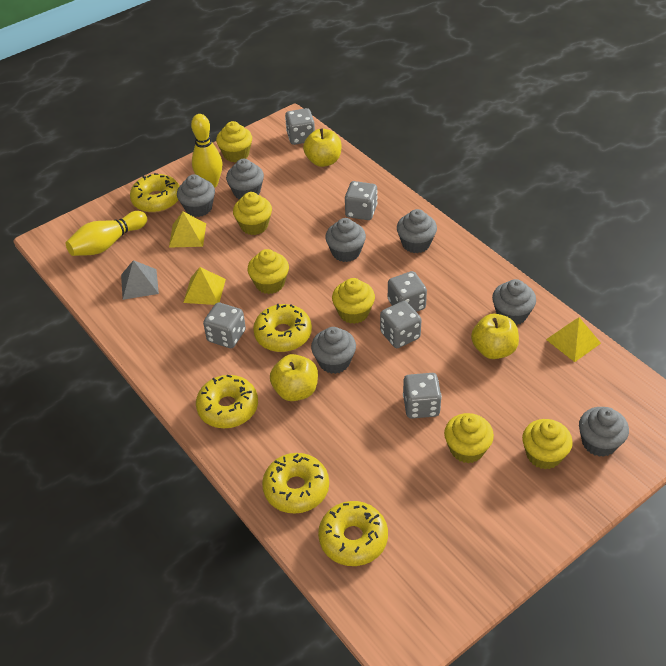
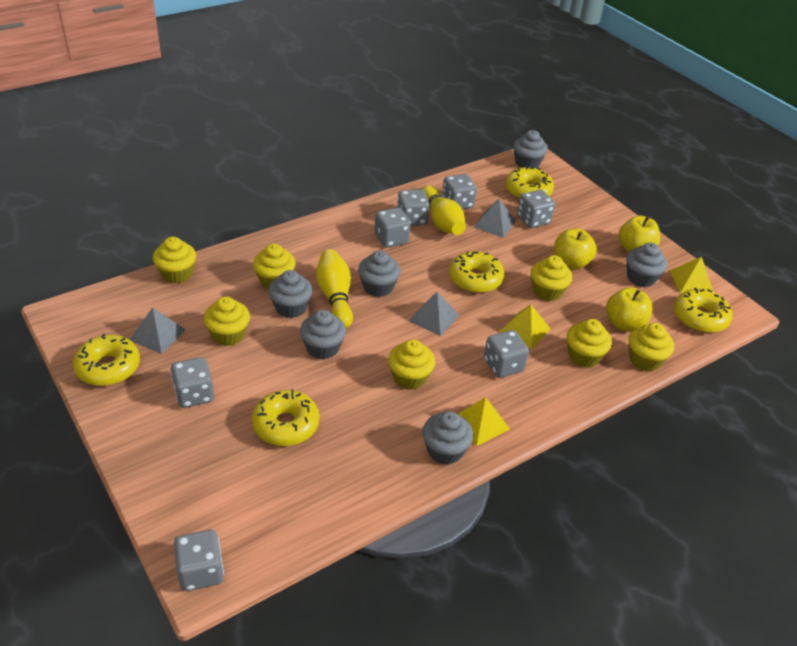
grey cupcake: [177,174,215,217] [226,159,264,199] [311,327,356,374] [325,218,366,262] [397,209,437,253] [492,279,536,325] [579,407,629,457] = 7 -> [268,270,312,318] [300,310,346,359] [358,250,400,297] [422,411,473,465] [513,130,548,168] [626,242,667,287] = 6
grey dice: [203,302,246,348] [285,108,315,145] [345,181,378,220] [380,301,422,348] [388,271,427,312] [403,373,442,419] = 6 -> [171,357,214,408] [174,530,224,591] [375,207,411,248] [397,189,430,226] [442,174,477,210] [484,330,529,378] [517,190,555,228] = 7
grey pyramid: [121,260,159,300] = 1 -> [129,307,186,354] [408,292,460,336] [474,199,516,238] = 3
yellow cupcake: [216,121,252,162] [233,192,272,235] [247,249,289,294] [332,278,375,324] [444,413,494,463] [522,419,573,469] = 6 -> [153,237,196,284] [204,296,250,346] [253,243,296,289] [388,339,435,390] [531,255,572,301] [567,319,612,367] [629,323,674,371] = 7

